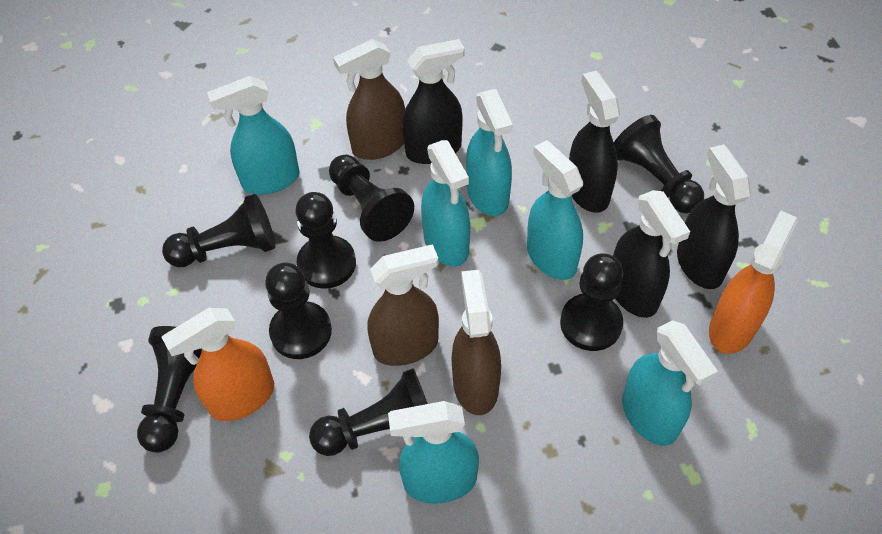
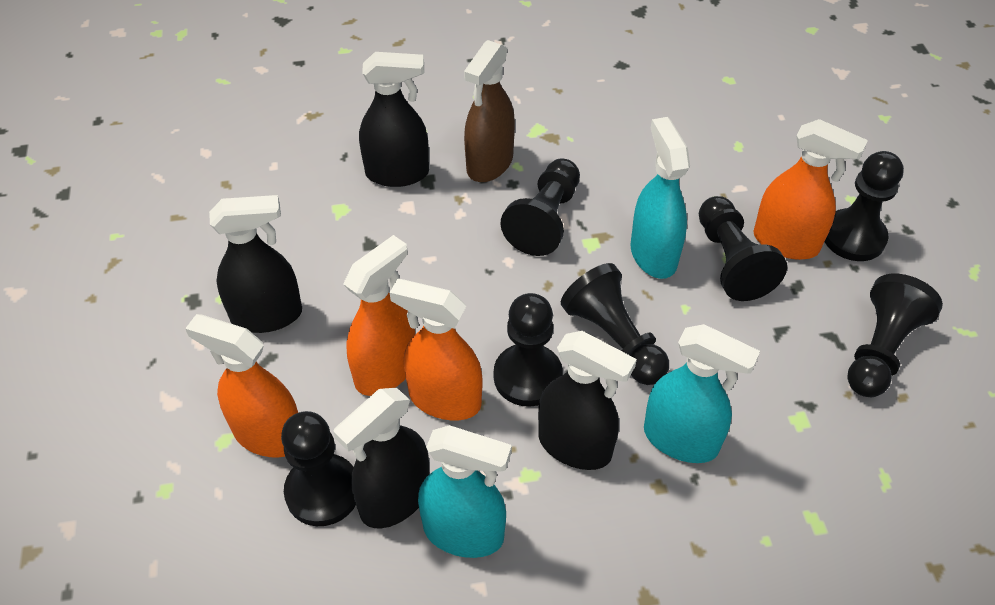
black pawn: [137,326,202,453] [162,194,275,267] [265,263,332,359] [295,192,356,289] [309,368,428,456] [329,155,414,242] [560,253,623,351] [614,115,704,213] = 8 -> [281,411,356,526] [494,293,563,407] [500,158,580,256] [561,263,669,385] [699,196,787,301] [825,151,904,261] [847,274,943,397] = 7
brown spray bottle: [333,39,405,160] [367,244,439,366] [452,270,501,415] = 3 -> [464,40,515,182] = 1
orange spray bottle: [161,308,274,421] [709,210,798,354] = 2 -> [185,314,298,458] [343,235,415,396] [390,279,482,420] [753,119,868,260] = 4
turquoise spray bottle: [207,76,299,195] [388,401,479,504] [421,140,470,266] [466,89,513,216] [527,140,583,280] [622,320,718,446] = 6 -> [418,425,512,558] [631,117,690,279] [644,324,760,463] = 3

